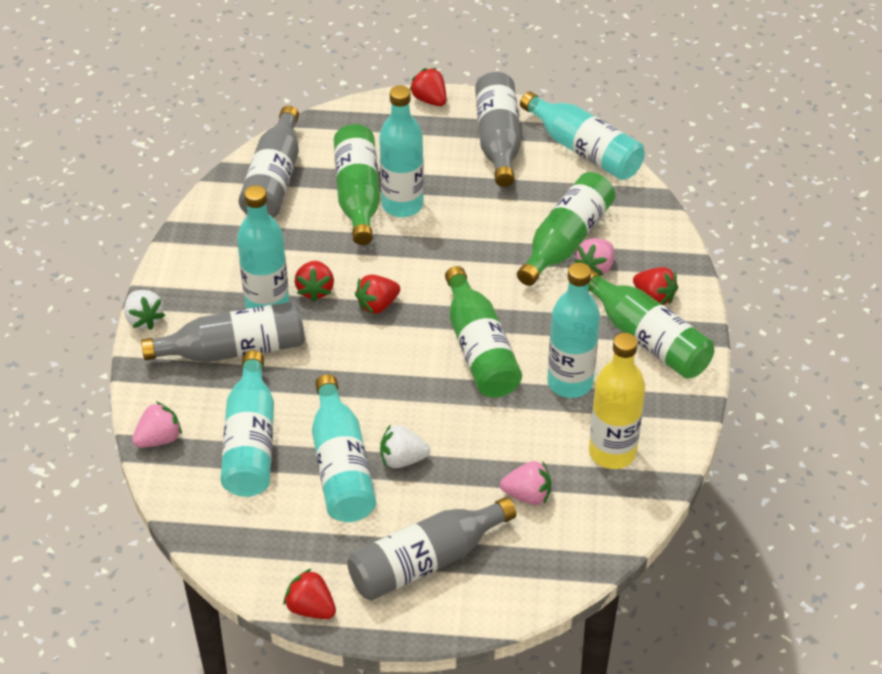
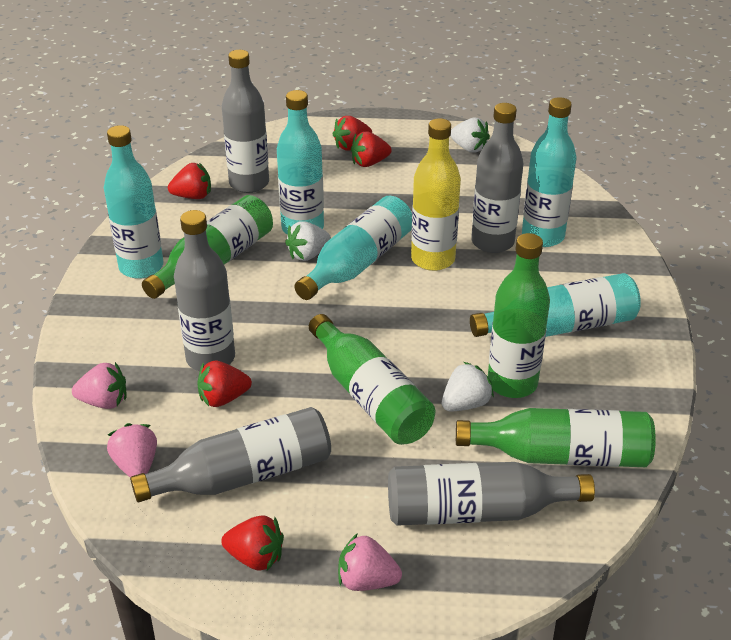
grey bottle: [141,301,305,362] [239,106,299,218] [347,497,517,601] [475,72,521,187] = 4 -> [130,407,331,502] [174,210,235,371] [222,50,269,193] [388,462,595,526] [471,103,523,253] = 5
turquoise bottle: [220,350,274,497] [237,185,289,309] [312,374,376,522] [379,85,424,217] [520,92,645,180] [547,262,600,398] = 6 -> [104,125,164,279] [277,90,324,235] [294,196,412,300] [470,273,641,337] [522,97,576,247] = 5
white strawberry: [124,290,165,330] [380,425,430,468] = 2 -> [285,221,331,261] [442,362,494,412] [450,118,490,153] = 3

